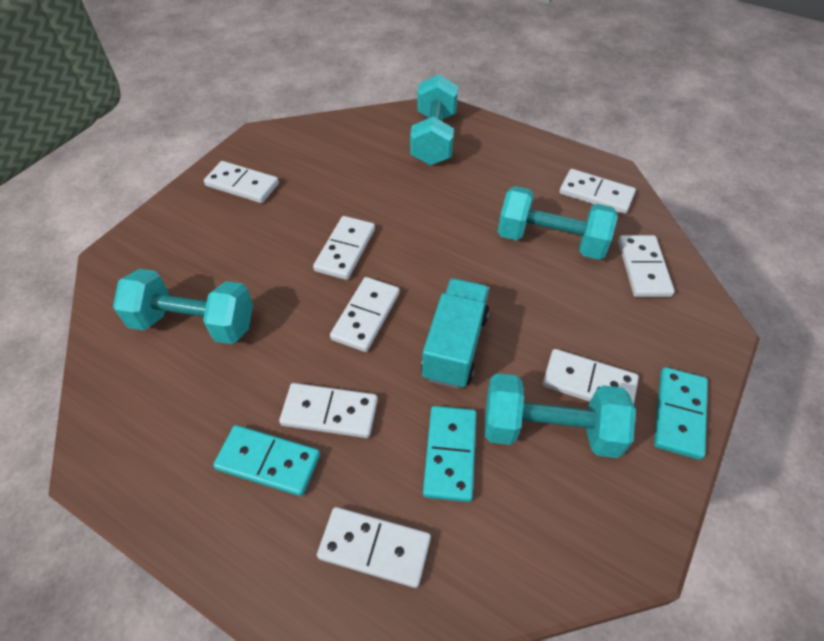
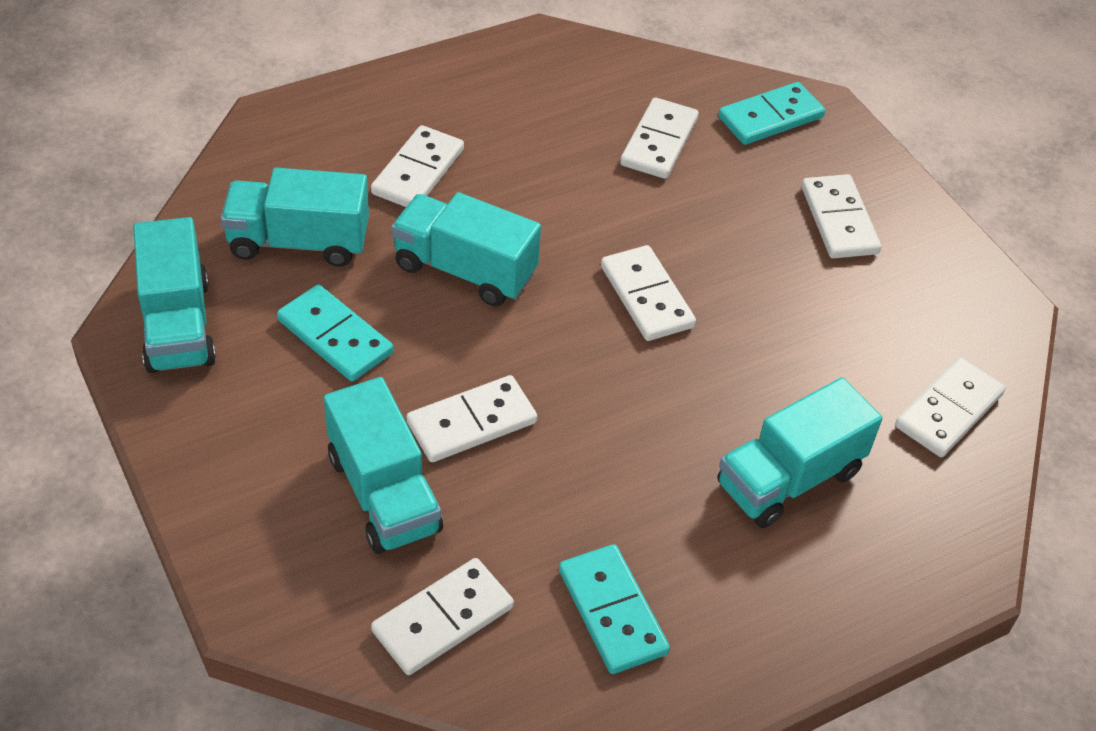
turquoise dumbbell: [113,269,253,344] [410,74,458,165] [485,373,636,458] [498,186,618,260] = 4 -> none = 0
turquoise truck: [421,279,490,389] = 1 -> [133,217,216,373] [220,168,369,267] [324,377,443,554] [391,192,541,306] [717,377,882,528] = 5
white domino: [204,161,279,203] [279,383,378,438] [313,216,375,280] [317,507,431,588] [330,277,400,352] [543,349,639,404] [559,169,636,214] [618,235,675,297] = 8 -> [371,125,464,207] [371,558,514,675] [406,375,537,462] [601,245,696,341] [620,97,699,179] [802,174,881,259] [895,357,1006,457] = 7

